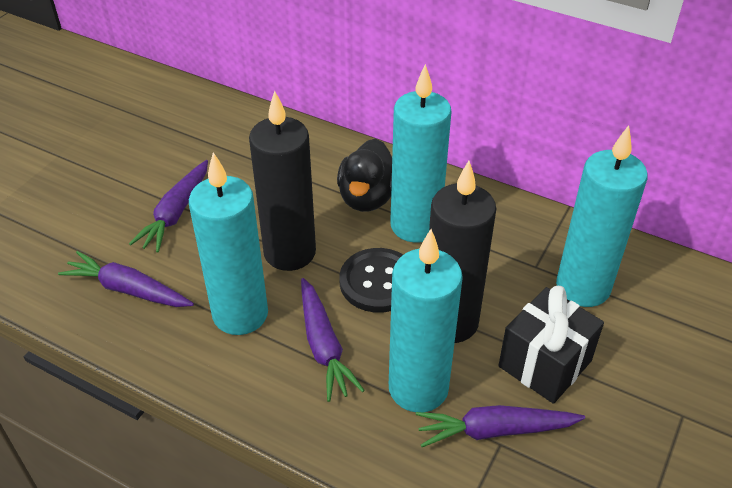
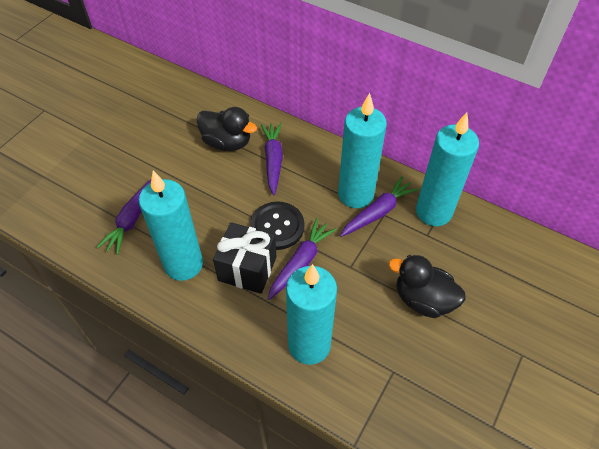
black candle: [249,91,316,271] [429,161,496,343] = 2 -> none = 0
black duck: [337,139,392,212] = 1 -> [196,107,257,151] [388,255,466,318] = 2

